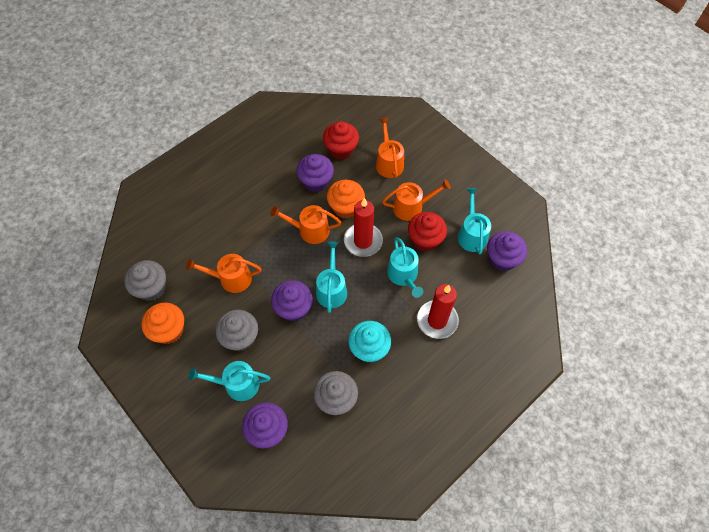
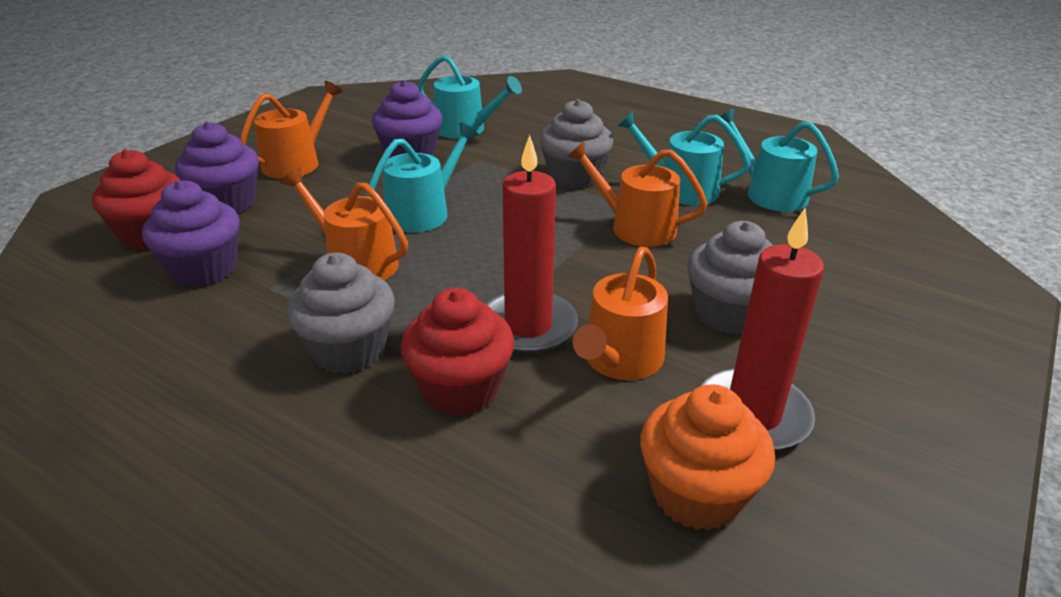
orange cupcake: [141,303,184,344] [327,180,365,219] = 2 -> [640,384,775,531] = 1
purple cupcake: [242,402,288,449] [271,280,313,322] [296,154,334,192] [487,231,527,271] = 4 -> [142,180,240,287] [175,122,259,213] [371,80,443,158] = 3
turquoise cupcake: [348,321,391,362] = 1 -> none = 0

